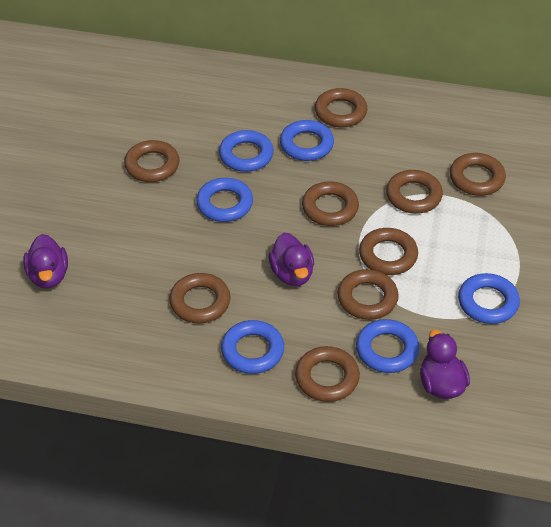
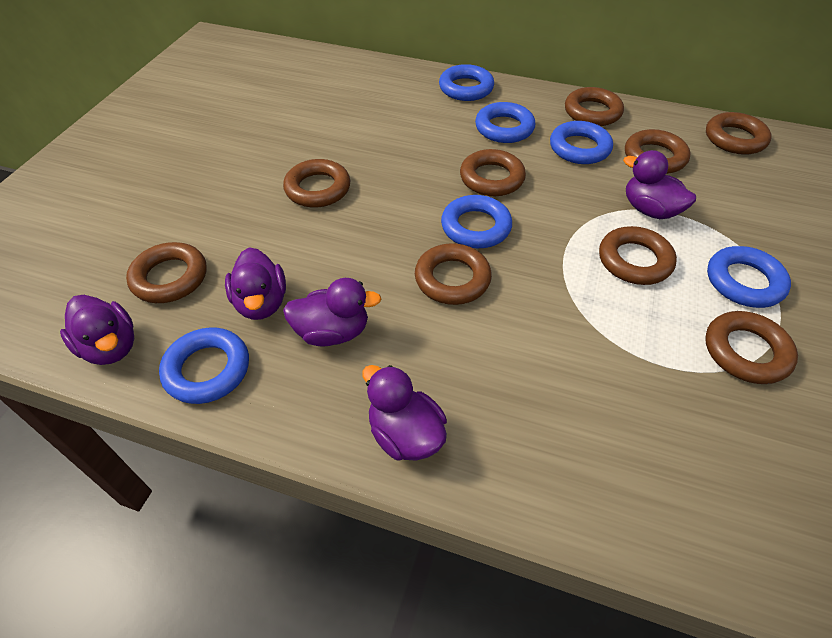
purple duck: [23,234,68,288] [269,233,314,286] [420,330,470,399] = 3 -> [60,295,134,365] [225,247,286,320] [283,278,382,346] [362,365,447,461] [623,150,696,219] = 5

